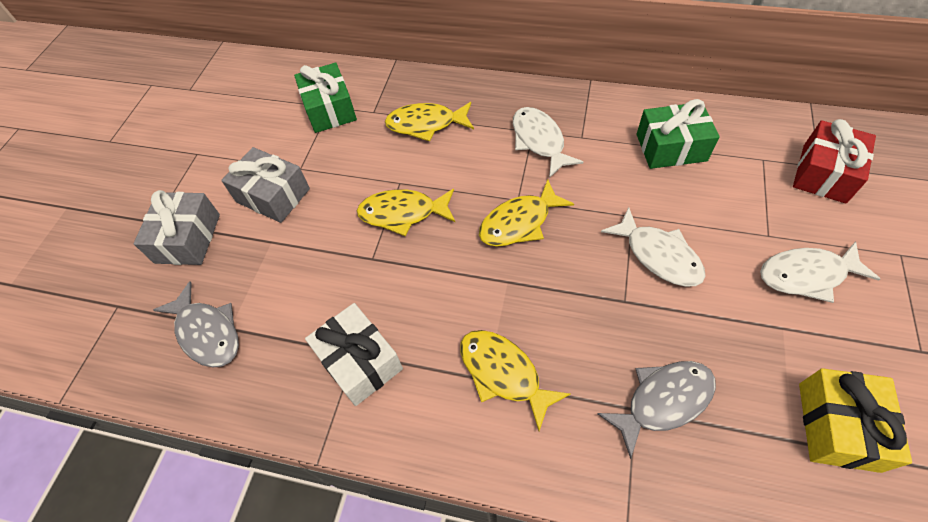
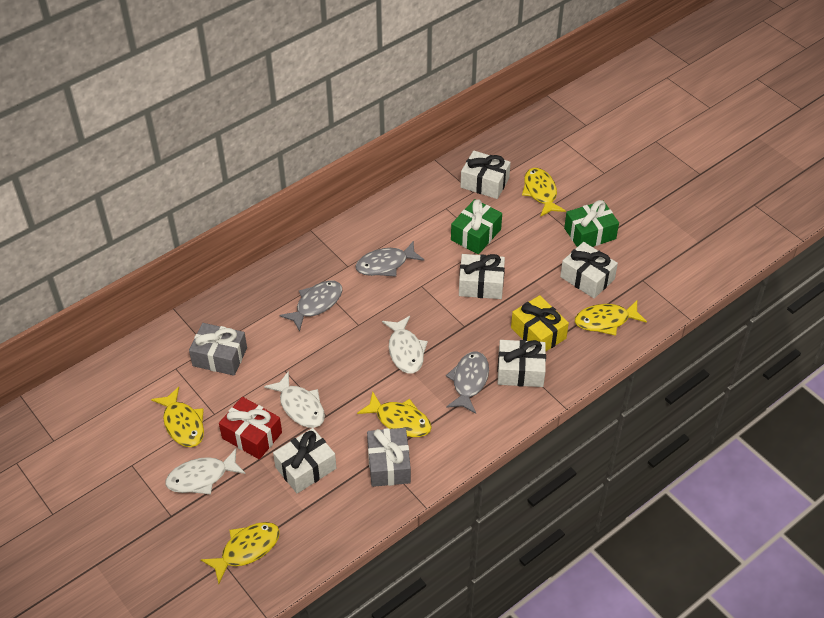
grey fish: [153,281,239,368] [597,361,716,459] = 2 -> [280,281,342,331] [355,241,424,277] [446,352,489,414] = 3
white gift: [305,303,403,406] = 1 -> [273,428,336,494] [459,254,505,299] [460,151,511,199] [497,340,546,387] [560,242,618,298] = 5
yellow fish: [357,189,455,236] [385,102,474,141] [460,330,571,431] [479,179,574,246] = 4 -> [151,387,204,447] [201,522,280,584] [357,391,432,437] [522,168,566,217] [575,301,647,336] = 5

